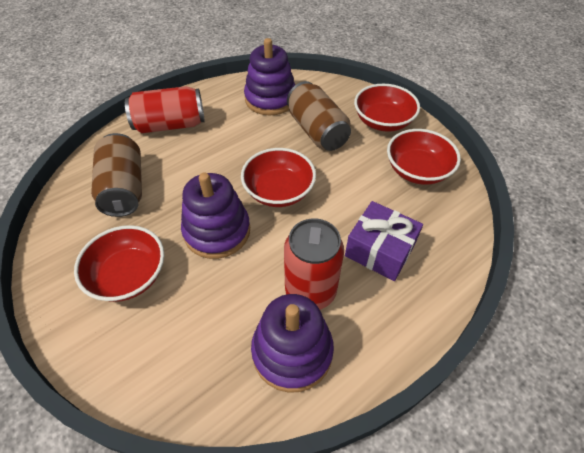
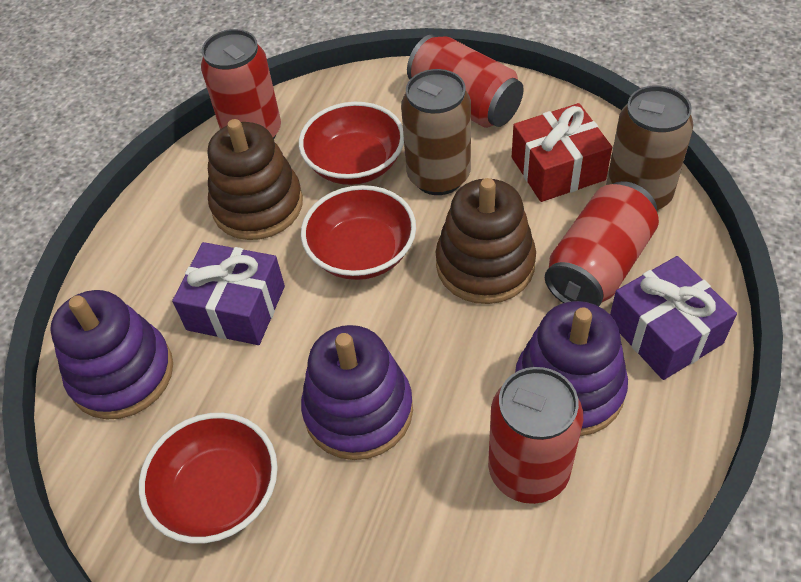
brown stacking toy: none = 0 -> [208,119,303,240] [436,178,536,304] = 2
purple gift: [345,201,423,281] = 1 -> [172,242,285,345] [610,256,737,380] = 2
red bowl: [74,225,164,302] [241,148,316,207] [354,84,420,132] [387,129,461,185] = 4 -> [139,413,278,544] [299,102,404,185] [301,185,416,280] = 3
red can: [125,86,205,133] [284,218,344,310] = 2 -> [201,29,281,139] [407,35,524,128] [488,367,583,504] [545,181,659,306] = 4
red gift: none = 0 -> [512,103,612,202] = 1

